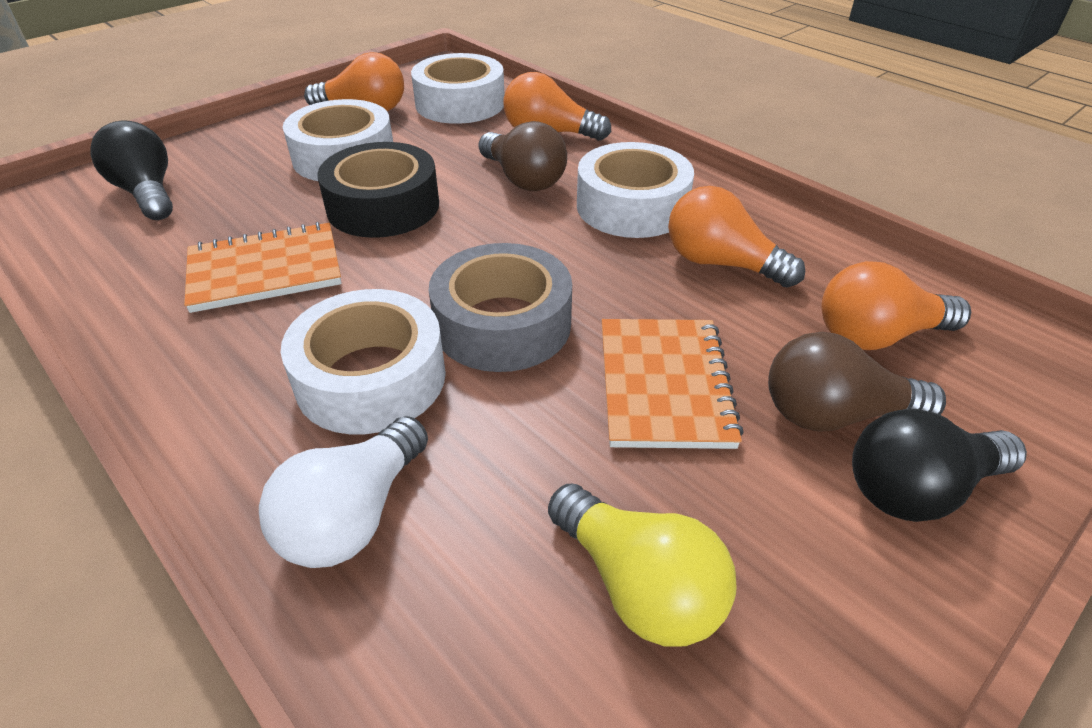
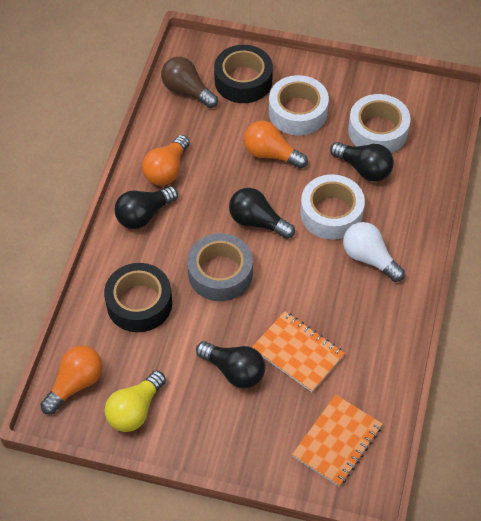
black light bulb: [90,120,173,220] [852,409,1027,522] = 2 -> [114,186,178,229] [196,341,265,388] [229,188,295,239] [330,142,394,181] = 4
black tape: [317,142,439,238] = 1 -> [104,263,172,332] [214,45,273,103] = 2
brown light bulb: [479,121,567,191] [768,332,946,432] = 2 -> [161,57,218,108] = 1
orange light bulb: [304,52,404,111] [503,72,611,141] [668,186,805,288] [822,261,971,350] = 4 -> [40,346,103,415] [142,135,190,186] [244,121,308,169] = 3
white tape: [281,289,446,434] [283,99,393,181] [411,53,504,124] [577,142,694,238] = 4 -> [269,75,329,135] [300,174,365,240] [348,94,411,153] = 3

